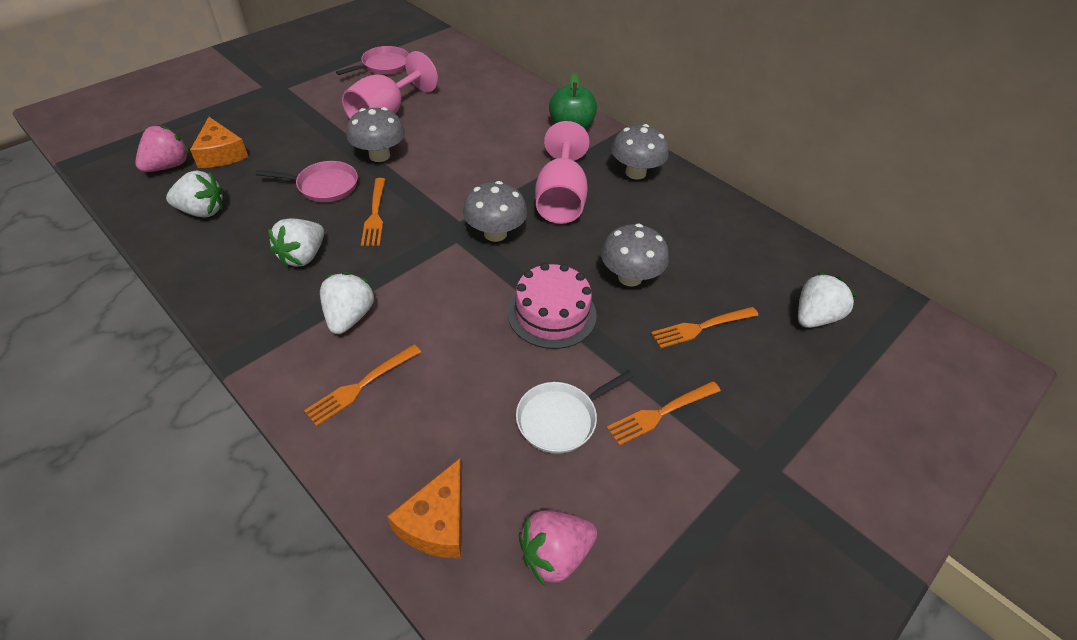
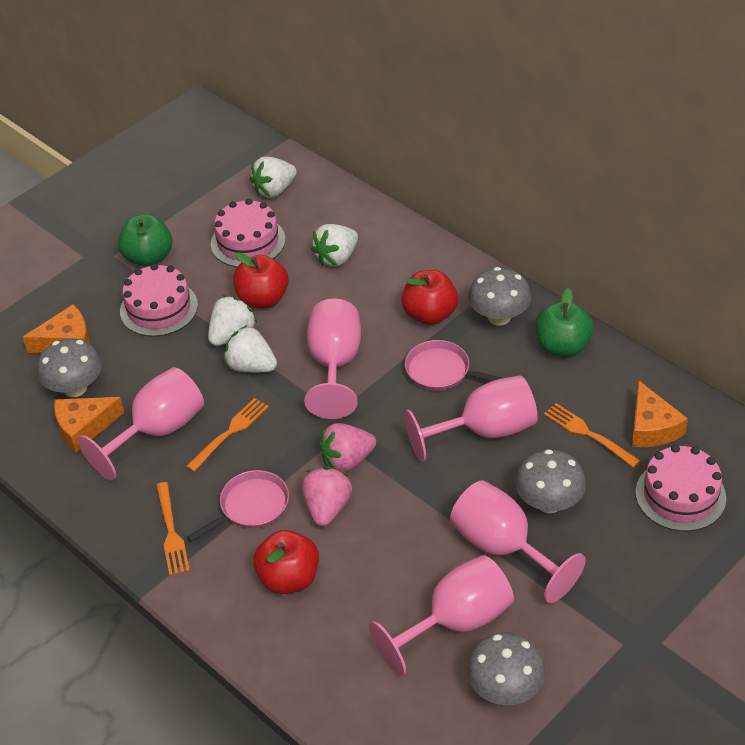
green apple: [549,72,597,130] = 1 -> [118,214,172,267] [535,288,594,357] = 2
orange cheese: [190,117,248,168] [387,458,462,558] = 2 -> [23,304,90,353] [54,397,124,452] [632,381,688,447] = 3
orange fork: [304,344,421,426] [361,178,386,246] [606,381,721,446] [651,307,759,348] = 4 -> [156,482,190,576] [186,398,269,472] [544,403,640,468] = 3
pink cake: [507,263,597,349] = 1 -> [120,263,198,337] [211,198,286,267] [635,445,726,531] = 3
pink goblet: [342,51,438,119] [535,121,590,224] = 2 -> [78,367,204,480] [304,299,361,419] [369,555,514,676] [404,375,538,462] [450,480,586,603] = 5
red apple: none = 0 -> [233,252,289,308] [253,530,319,594] [402,270,458,325] = 3
white pan: [516,370,634,454] = 1 -> none = 0

